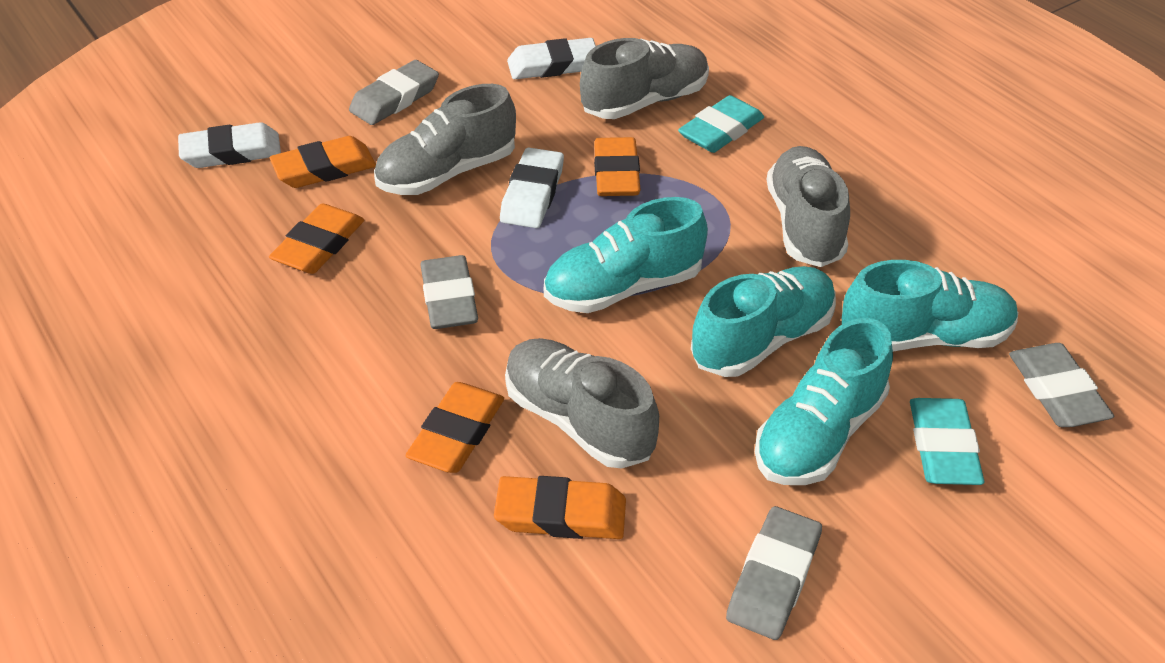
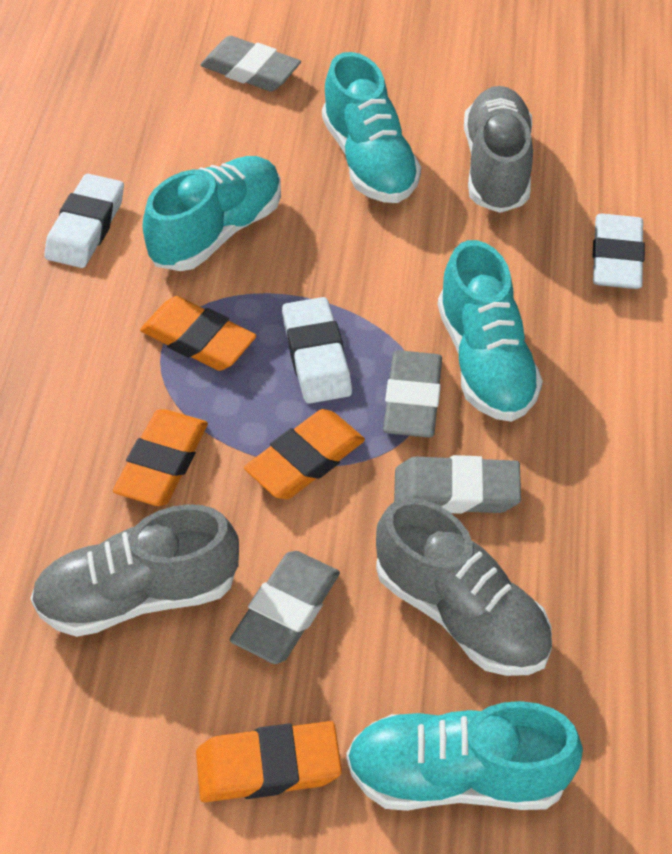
grey shoe: [374,84,516,195] [505,338,659,468] [580,38,709,119] [767,146,850,267] = 4 -> [30,504,239,637] [376,498,552,676] [464,86,533,213] = 3
orange eraser: [269,204,364,274] [270,136,376,188] [405,382,504,473] [494,476,626,539] [594,137,641,196] = 5 -> [113,410,208,506] [140,296,256,371] [196,721,342,802] [244,409,365,499] = 4
turquoise eraser: [678,95,764,153] [910,398,984,485] = 2 -> none = 0

